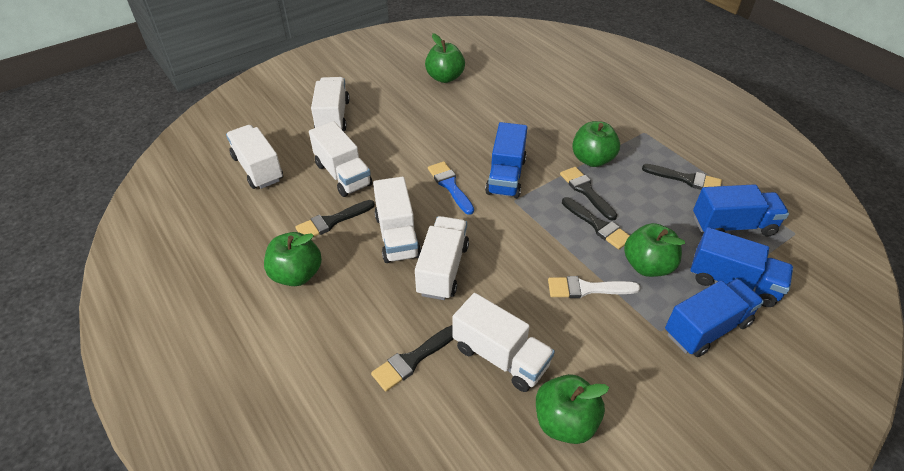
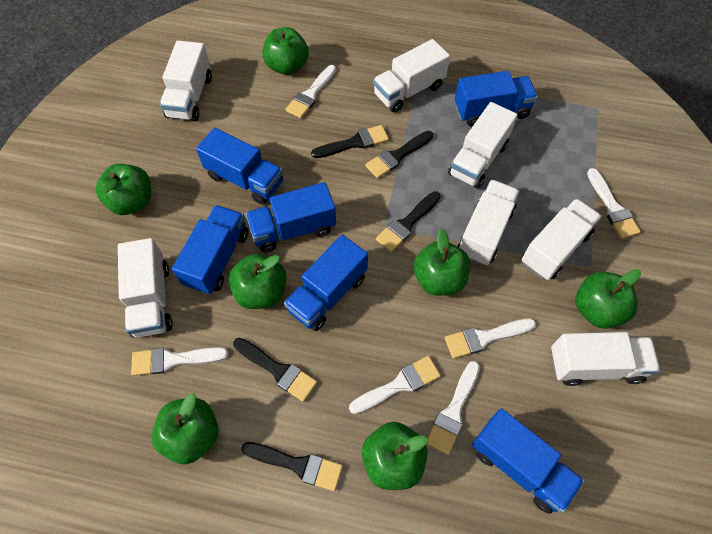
blue brush: [428,161,474,215] = 1 -> none = 0
blue truck: [485,122,527,198] [665,278,764,357] [690,227,793,307] [693,184,789,236] = 4 -> [172,205,249,295] [196,128,283,205] [246,182,336,253] [284,235,368,331] [455,71,538,127] [472,408,584,514] = 6
green apple: [264,232,322,286] [425,33,465,83] [536,374,609,444] [572,121,620,167] [624,223,685,277] = 5 -> [96,164,151,215] [152,393,219,464] [229,253,287,309] [263,27,309,75] [362,422,428,490] [413,229,470,296] [576,269,641,329] = 7
white brush: [548,276,640,298] = 1 -> [131,347,229,376] [285,65,336,118] [349,356,441,414] [427,361,480,455] [445,318,536,359] [587,168,641,239] = 6
white truck: [226,125,283,189] [309,121,372,197] [311,77,350,131] [373,177,421,263] [415,216,469,300] [453,293,555,392] = 6 -> [118,238,173,338] [160,41,212,121] [373,39,450,113] [448,102,517,189] [458,180,520,266] [521,198,602,280] [551,332,660,386] = 7

